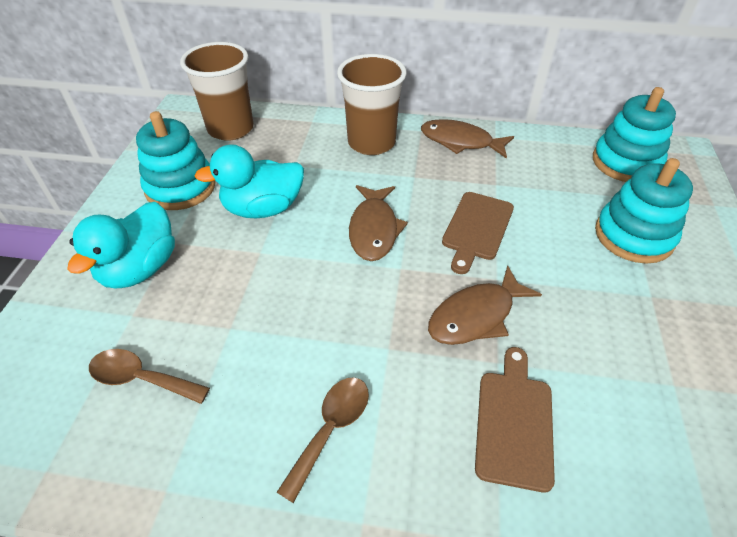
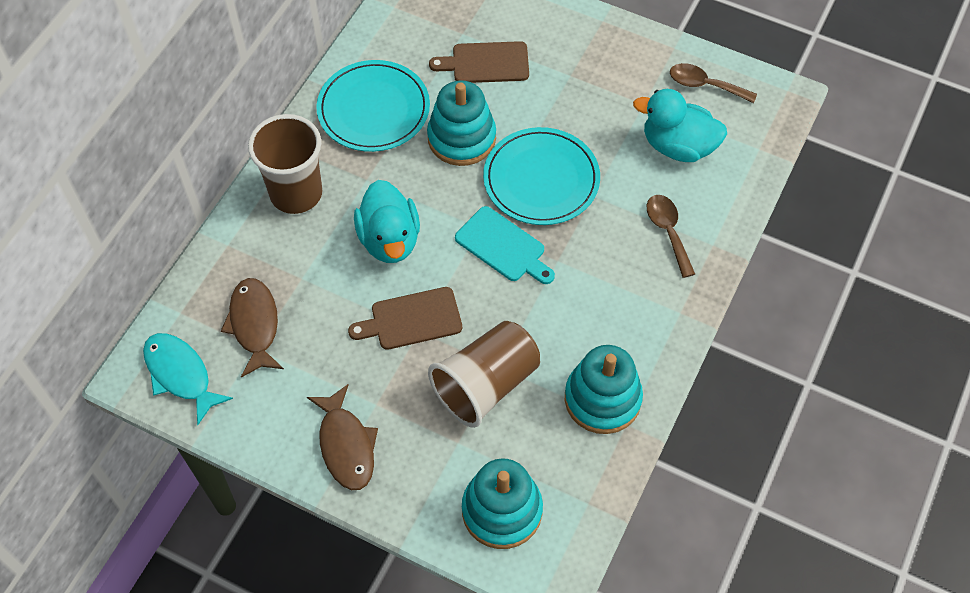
brown fish: [349,185,408,261] [421,119,514,159] [428,265,542,345] = 3 -> [221,278,284,378] [307,384,378,490] = 2
turquoise cutting board: none = 0 -> [455,206,555,284] = 1
turquoise fish: none = 0 -> [143,333,233,425] = 1
turquoise plate: none = 0 -> [316,60,430,152] [483,127,600,225] = 2

